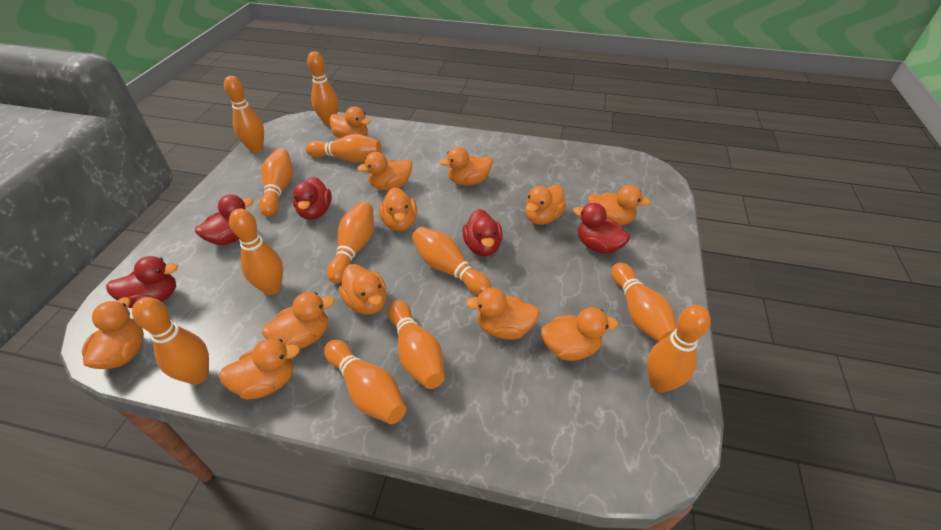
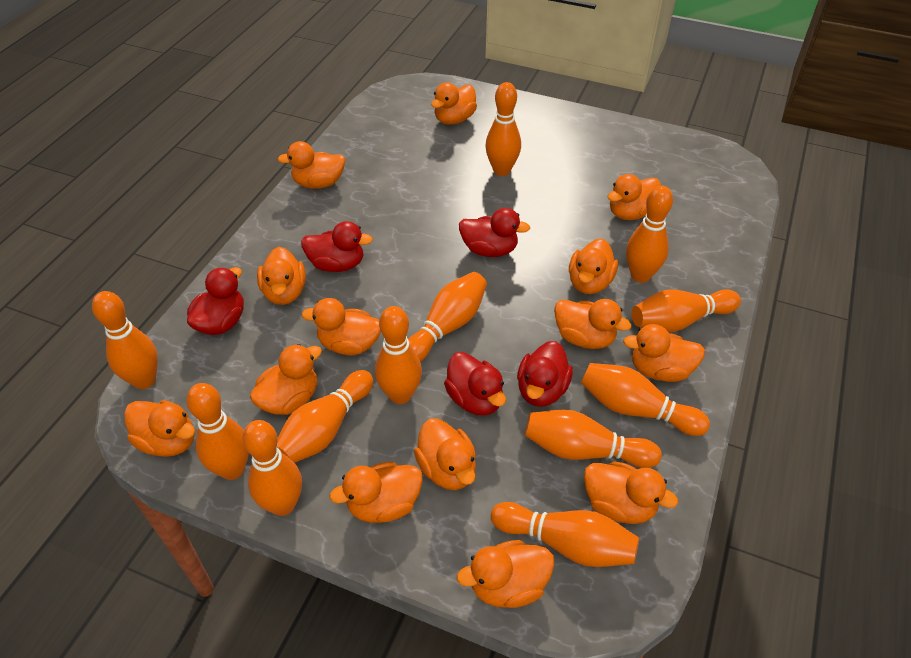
orange duck: [82,297,144,369] [218,338,300,400] [262,292,334,349] [329,107,371,138] [339,264,387,315] [357,152,412,190] [379,187,417,231] [439,147,493,186] [466,288,540,340] [525,185,566,225] [541,307,618,361] [588,185,651,226] = 12 -> [124,400,195,457] [250,344,322,415] [257,247,306,305] [277,141,345,189] [301,298,381,355] [329,462,423,523] [414,418,476,490] [431,82,477,125] [457,540,554,608] [554,299,631,349] [569,238,618,294] [584,462,678,524] [607,174,661,220] [623,324,705,382] = 14

